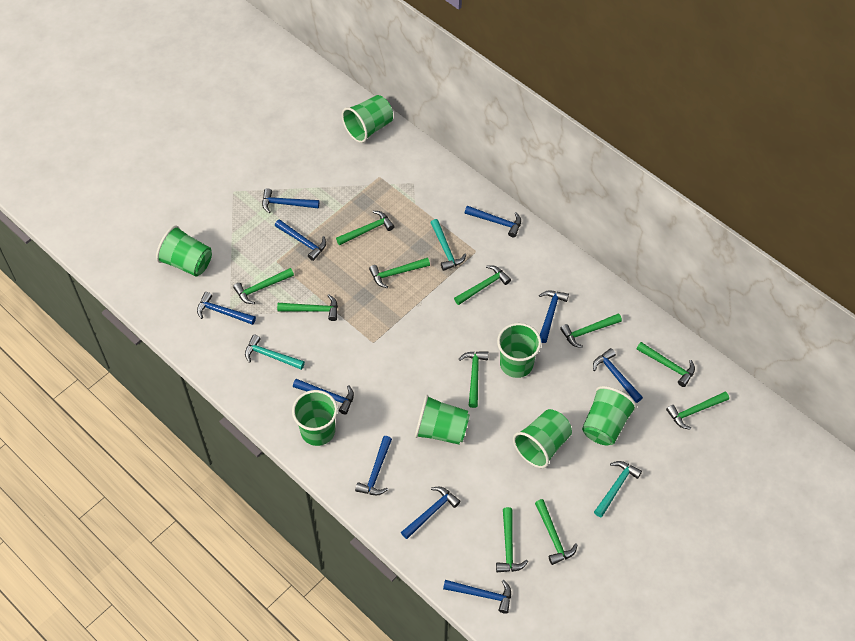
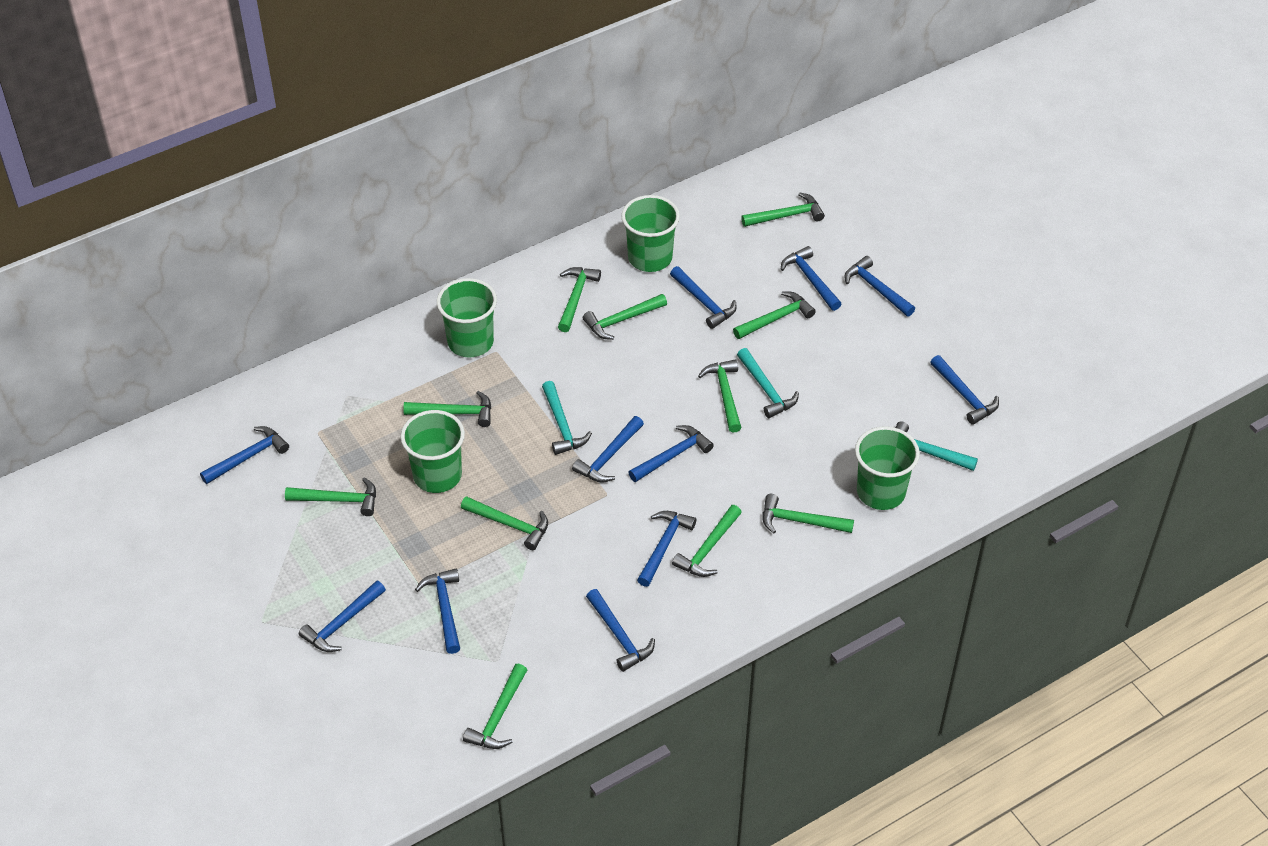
blue hammer: [197,292,256,325] [262,188,319,213] [275,219,326,261] [293,379,354,415] [355,436,392,495] [401,487,461,539] [443,580,511,614] [465,206,521,238] [539,290,569,343] [593,348,643,403] = 10 -> [200,426,289,484] [299,581,386,652] [415,568,460,654] [572,416,644,483] [586,589,655,672] [628,425,714,482] [637,511,696,587] [670,266,737,329] [781,246,841,311] [844,256,915,317] [930,355,999,425] = 11
green cup: [156,226,212,276] [292,390,338,446] [342,95,393,143] [415,395,470,444] [497,323,541,378] [513,409,572,468] [582,386,637,446] = 7 -> [401,410,465,493] [437,278,497,358] [621,195,680,272] [855,426,920,510] = 4

